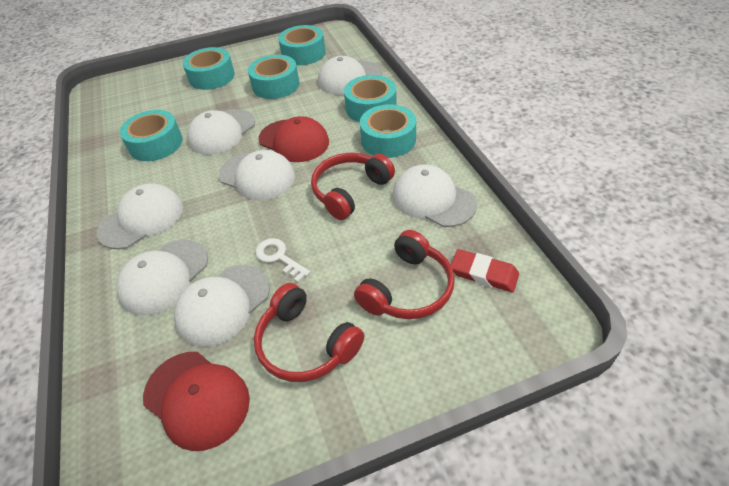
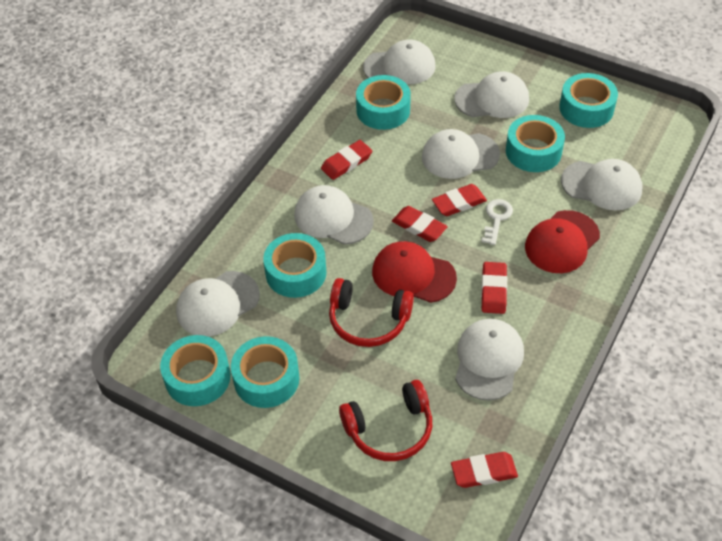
red eraser: [451,249,519,292] = 1 -> [321,140,372,180] [392,206,448,242] [432,184,487,216] [451,452,518,488] [481,262,507,314] = 5
red headphones: [254,283,364,382] [311,153,395,220] [354,230,455,319] = 3 -> [329,278,414,347] [339,380,432,461] = 2

